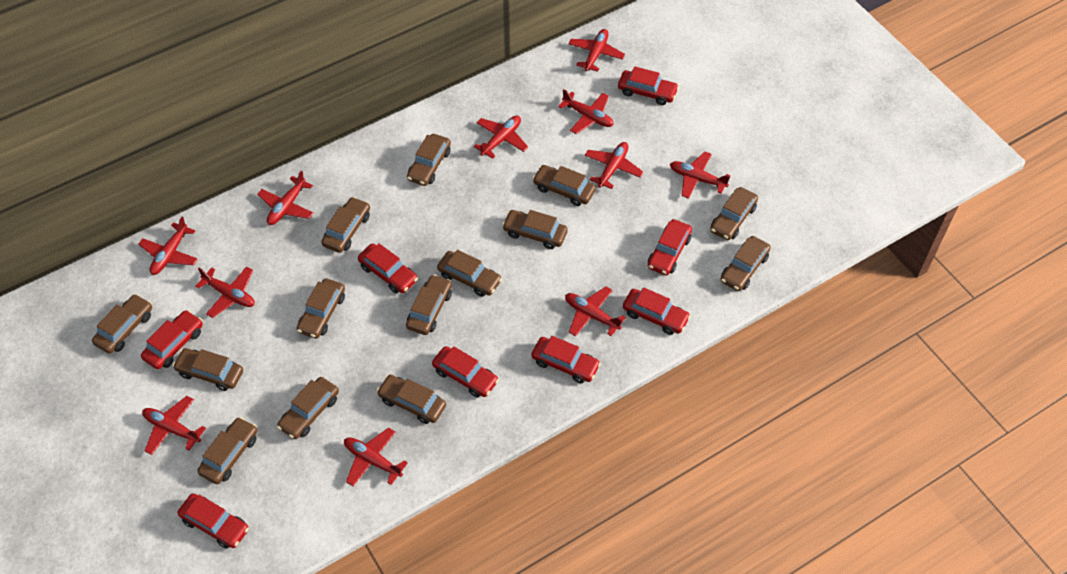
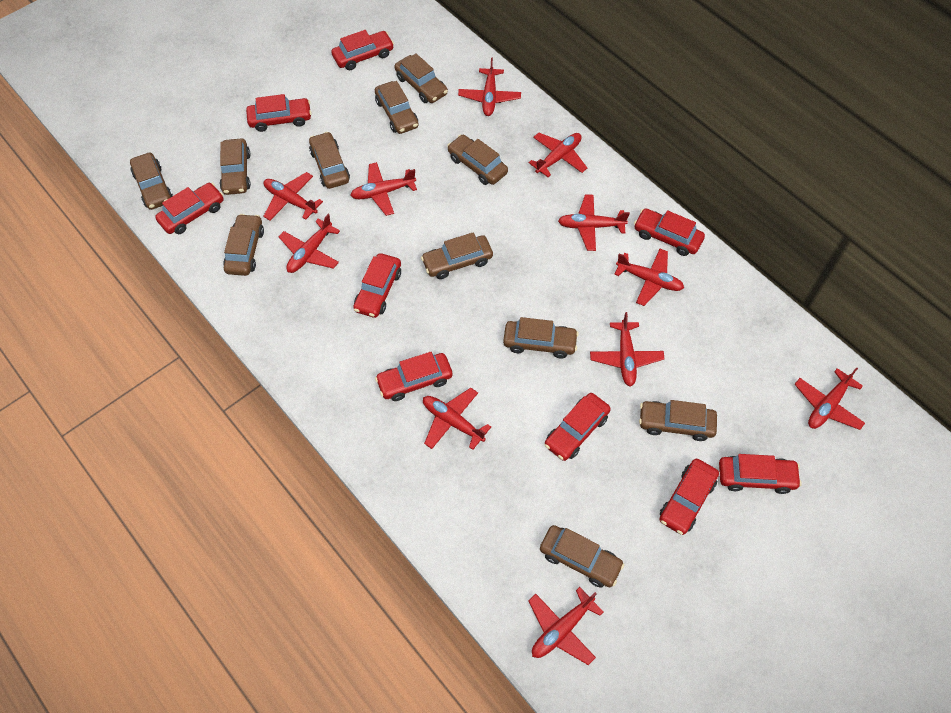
brown car: [92,294,152,354] [173,348,243,391] [197,417,258,484] [277,377,339,439] [297,279,345,338] [321,197,370,253] [377,375,446,424] [406,274,452,335] [407,134,451,186] [437,250,502,297] [502,210,568,249] [532,165,596,206] [710,187,758,240] [721,236,771,291] = 14 -> [130,153,173,210] [220,138,251,195] [223,214,264,276] [309,132,350,189] [375,81,419,134] [394,53,448,103] [421,232,493,279] [447,134,508,185] [503,317,579,358] [540,525,624,588] [639,400,717,441] = 11
red car: [141,310,203,370] [178,493,249,549] [358,243,418,293] [432,346,499,398] [531,336,601,383] [618,66,679,105] [623,287,691,335] [648,219,692,275] = 8 -> [155,183,224,234] [246,94,312,132] [331,30,394,70] [353,253,401,318] [375,352,453,401] [545,393,611,461] [634,209,705,256] [660,459,719,535] [719,454,802,494] = 9

